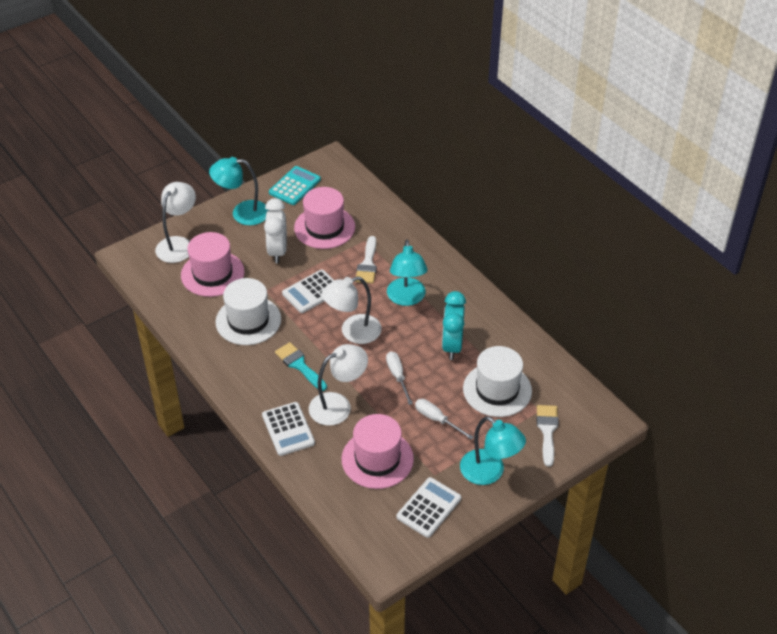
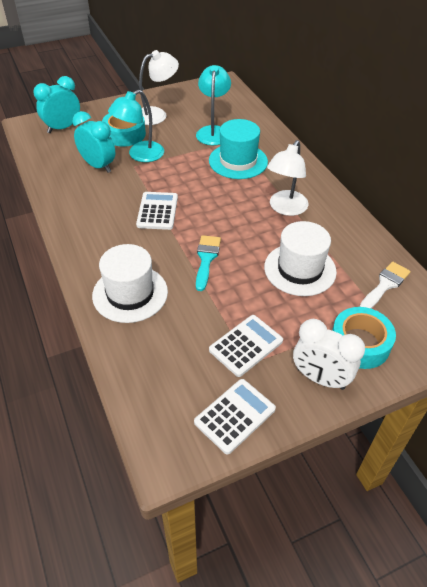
pink hat: [181,232,244,297] [294,187,355,249] [342,414,414,489] = 3 -> none = 0
turquoise calculator: [269,166,321,205] = 1 -> none = 0
turquoise clock: [442,291,466,360] = 1 -> [33,76,80,133] [73,111,116,173] = 2
turquoise hat: none = 0 -> [209,119,268,179] = 1
turquoise lamp: [209,157,269,225] [387,239,428,306] [460,416,526,485] = 3 -> [108,90,164,162] [196,65,231,145] = 2
turquoise tape: none = 0 -> [102,113,146,146] [332,307,396,369] = 2
white brush: [355,236,377,284] [537,405,559,467] = 2 -> [359,262,411,309] = 1
white lamp: [155,182,196,263] [309,344,368,426] [322,276,382,344] = 3 -> [139,50,179,125] [267,140,309,216] = 2
white screwdriver: [386,351,413,405] [415,399,474,440] = 2 -> none = 0

